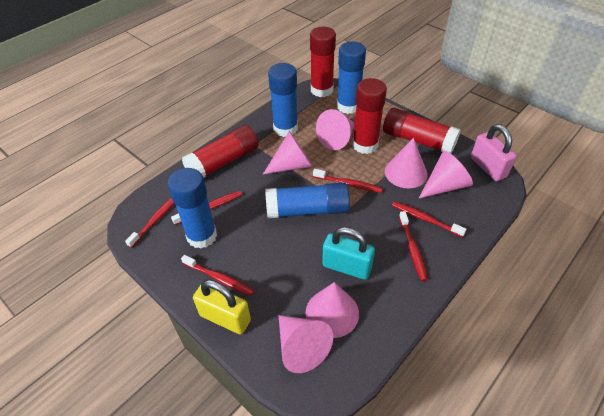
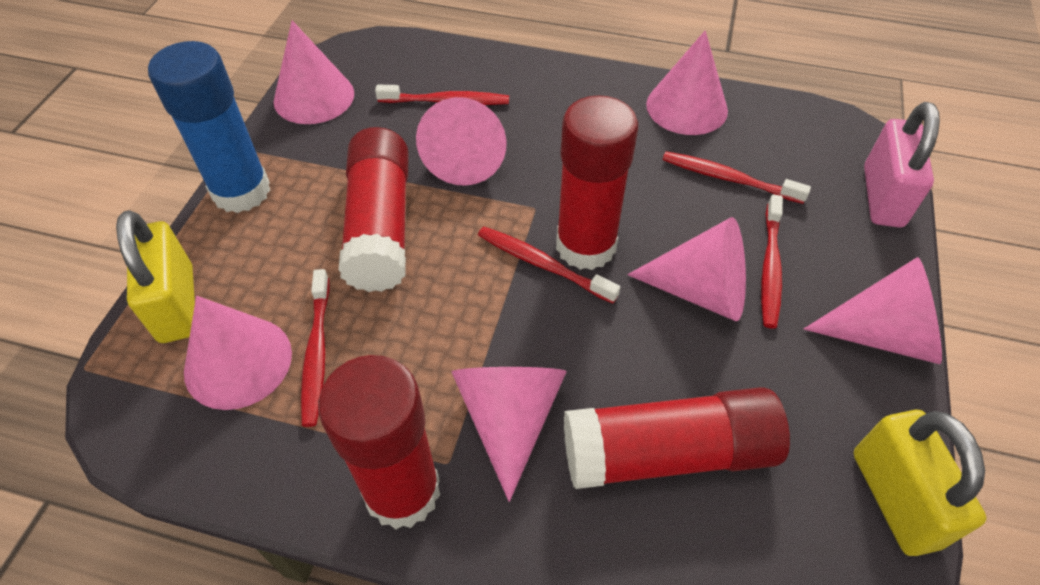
blue glue stick: [168,168,217,249] [265,182,350,219] [268,63,298,137] [337,42,366,114] = 4 -> [148,41,270,213] = 1
pink cone: [263,131,313,174] [279,315,333,373] [306,282,359,338] [316,109,355,150] [385,138,428,188] [419,151,473,198] = 6 -> [184,296,292,410] [274,20,354,124] [416,97,506,186] [452,367,567,502] [627,217,746,321] [646,31,728,135] [804,257,942,364] = 7
red toothbrush: [125,197,175,248] [171,191,242,225] [181,255,254,296] [313,169,383,193] [392,201,467,237] [399,211,428,281] = 6 -> [301,269,330,427] [375,85,509,105] [478,227,620,303] [662,151,811,204] [761,194,783,329] = 5
turquoise padlock: [322,227,375,280] = 1 -> none = 0
yellow padlock: [193,280,251,335] = 1 -> [116,210,195,343] [854,410,987,556] = 2

